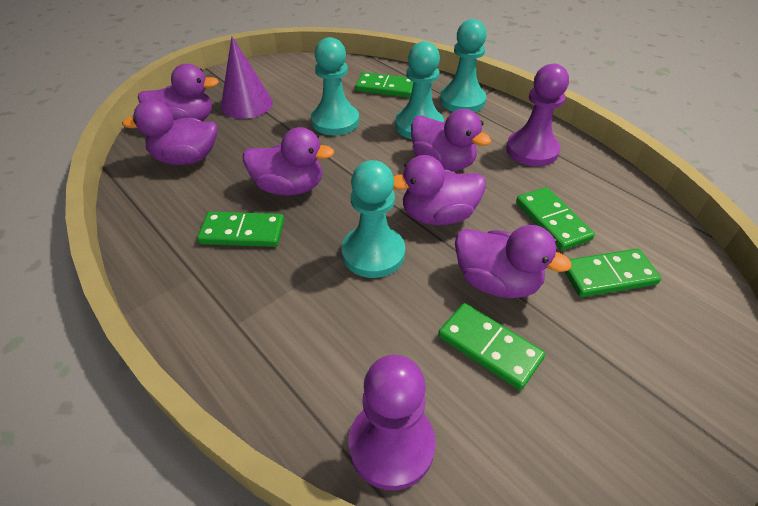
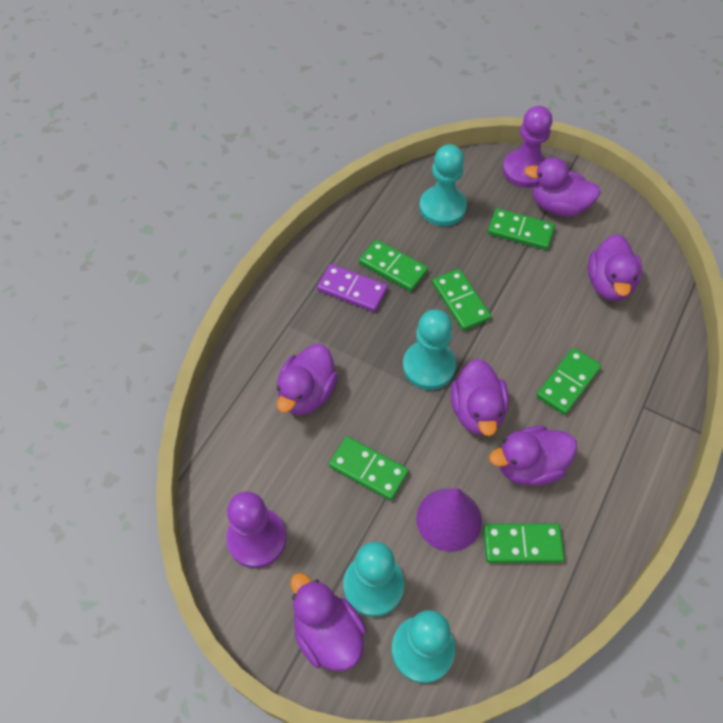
green domino: [197,212,284,247] [355,72,413,98] [438,303,545,390] [516,187,595,251] [564,249,661,297] = 5 -> [329,436,409,501] [359,240,428,292] [432,269,491,331] [483,524,564,563] [488,208,555,250] [536,348,601,415] = 6
purple domino: none = 0 -> [317,264,388,312] = 1

